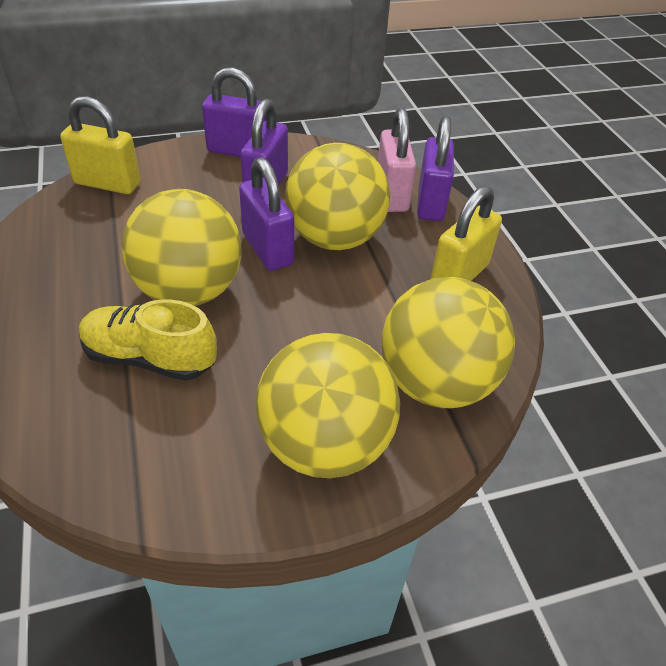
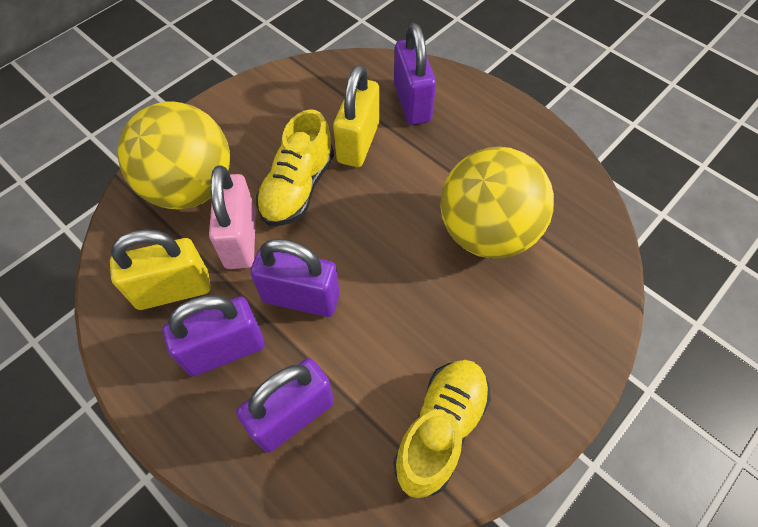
yellow ball: [121,189,242,306] [255,333,400,478] [285,143,390,250] [382,277,515,408] = 4 -> [118,102,230,209] [440,147,554,259] = 2
yellow shoe: [79,299,217,381] = 1 -> [256,109,334,226] [393,360,491,498] = 2

